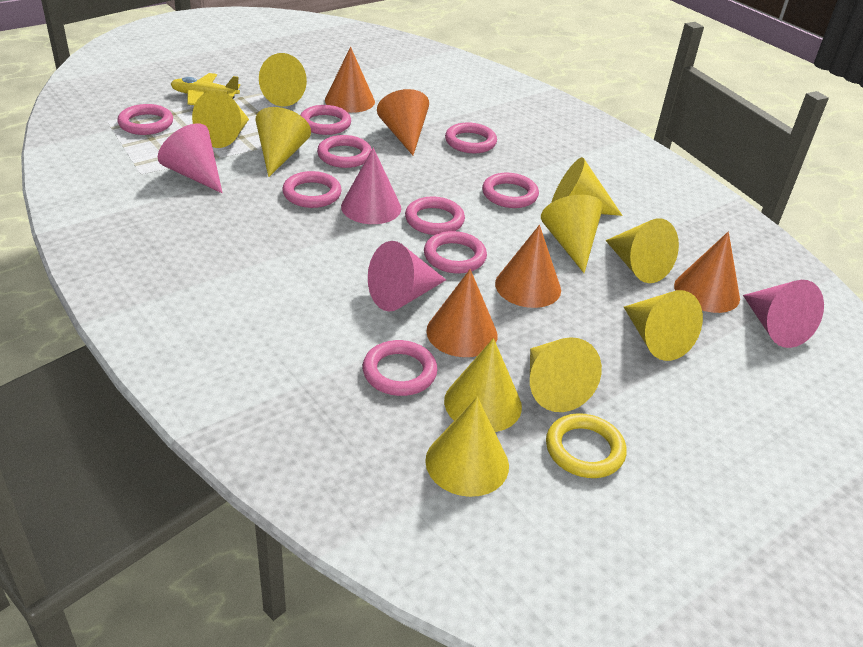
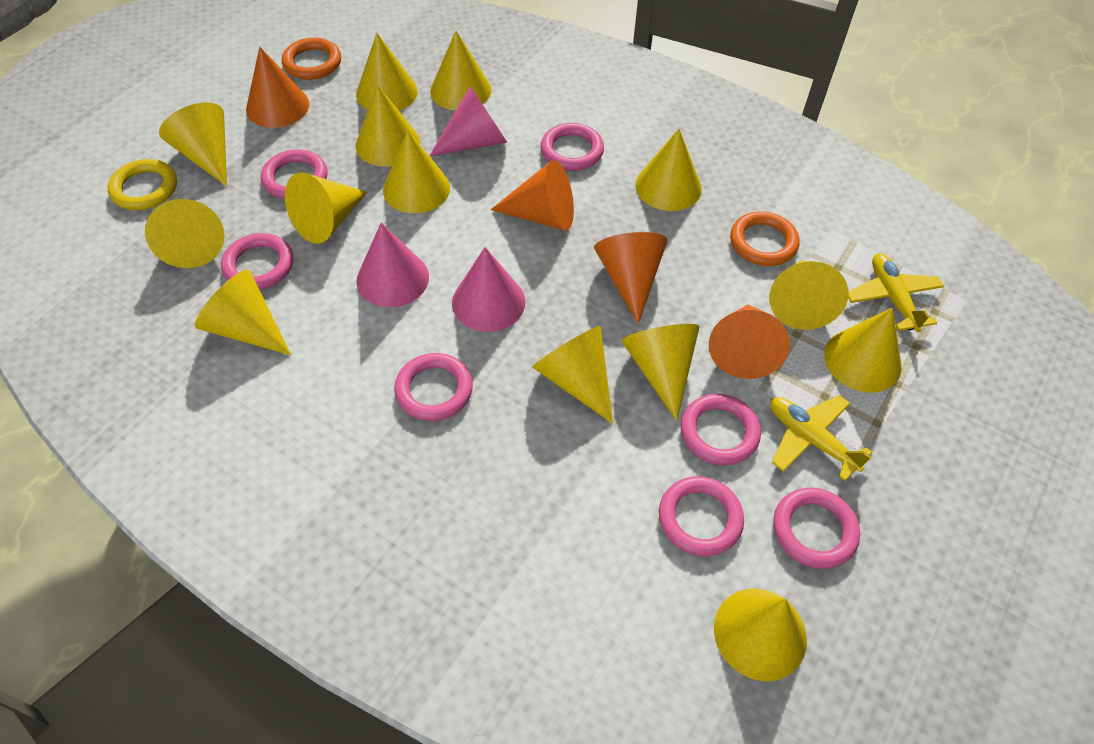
orange cone: [325,47,375,113] [377,89,429,155] [426,269,498,357] [495,225,561,308] [674,231,740,313] = 5 -> [246,47,309,128] [490,160,574,231] [594,232,667,324] [709,305,790,379] = 4
orange ring: none = 0 -> [282,38,341,80] [730,211,799,266] = 2
pink cone: [158,123,223,193] [341,147,401,224] [368,241,446,312] [743,280,824,348] = 4 -> [356,223,429,307] [429,86,508,156] [452,247,525,332] = 3
pink ring: [117,104,173,135] [282,171,342,208] [300,105,351,135] [317,135,372,168] [363,340,437,396] [405,196,465,235] [424,231,487,274] [445,122,497,153] [482,173,539,208] = 9 -> [221,233,293,290] [261,149,327,199] [394,353,473,421] [540,123,604,171] [659,476,744,556] [681,394,761,465] [773,488,860,569] = 7
yellow cone: [192,90,249,148] [255,107,311,177] [259,53,307,106] [425,397,509,497] [444,338,522,432] [530,337,602,412] [541,195,603,273] [551,157,623,216] [605,218,679,283] [624,290,703,361] = 10 -> [145,199,224,268] [159,102,227,186] [195,270,291,355] [285,172,367,244] [356,33,418,111] [356,84,420,167] [383,130,450,213] [430,31,491,111] [532,326,613,424] [622,324,700,421] [635,129,702,211] [714,589,807,681] [769,260,849,330] [824,308,902,393] = 14
yellow plane: [171,73,240,105] = 1 -> [770,395,872,481] [848,253,944,332] = 2

